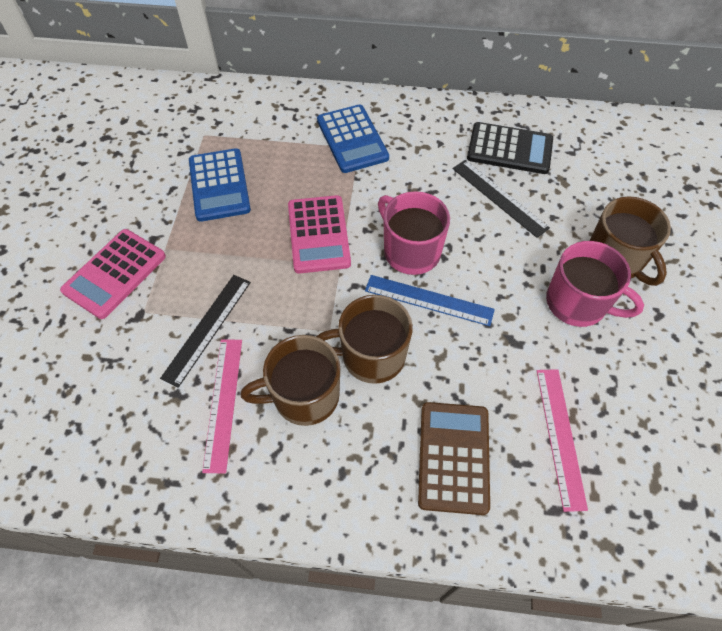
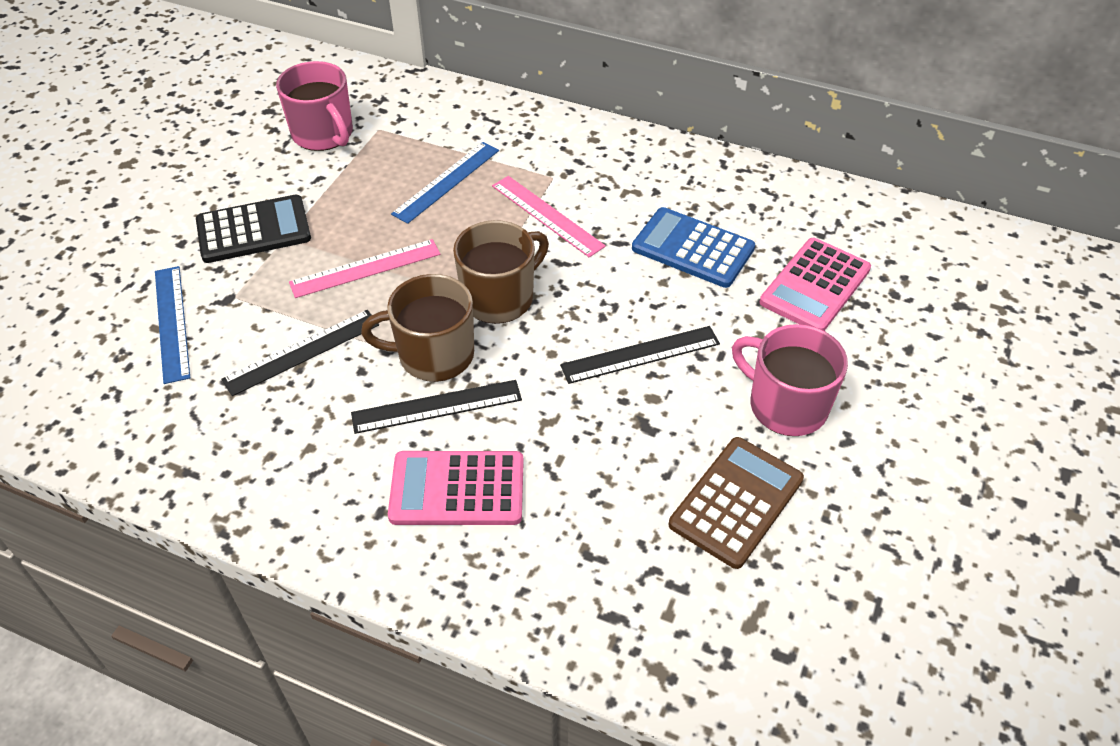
black ruler: [160,275,251,388] [453,160,550,238] = 2 -> [221,310,379,396] [351,380,522,434] [560,326,720,384] = 3
blue calculator: [189,148,251,222] [317,104,389,173] = 2 -> [632,207,755,288] = 1
blue ruler: [365,275,495,326] = 1 -> [155,266,190,384] [391,142,499,224] = 2
brown mug: [241,335,340,426] [316,295,413,384] [590,196,671,286] = 3 -> [361,274,474,382] [453,220,549,324] = 2

